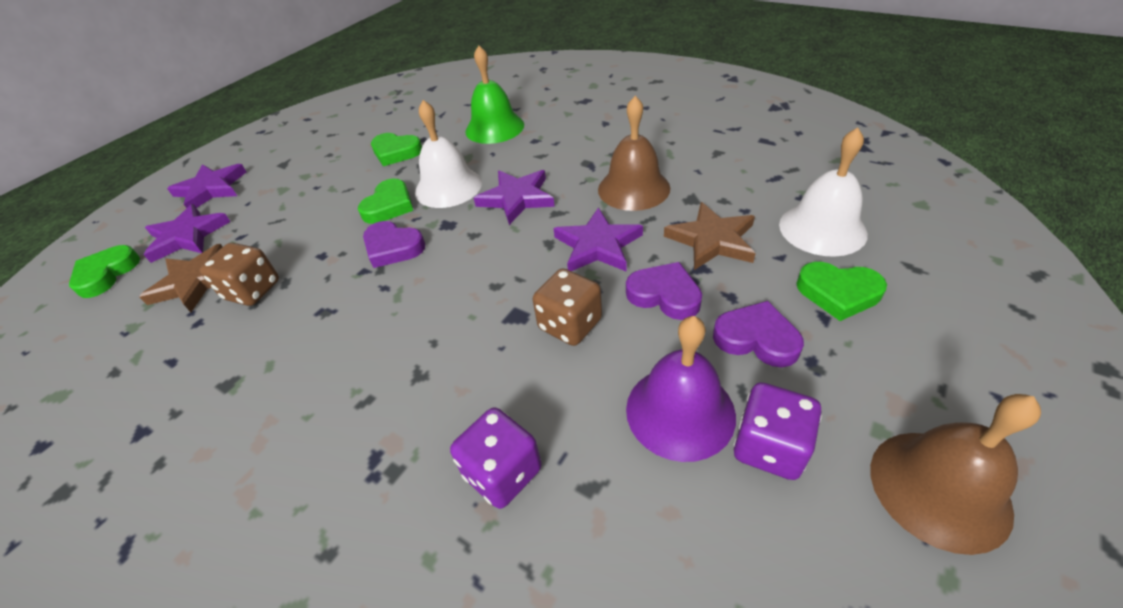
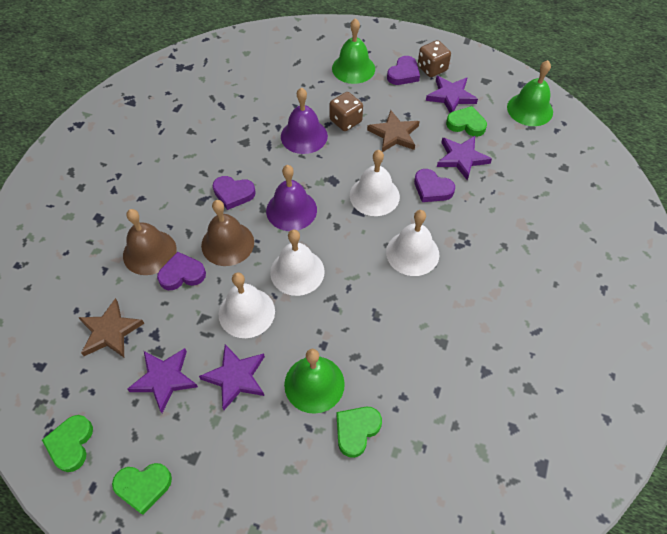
green bell: [465,45,524,144] = 1 -> [284,349,345,414] [332,18,375,84] [507,60,553,126] = 3
purple bell: [626,316,736,462] = 1 -> [266,165,317,231] [281,88,328,154] = 2
purple dice: [450,407,542,509] [733,382,822,480] = 2 -> none = 0
purple heart: [363,221,425,268] [626,262,702,320] [713,301,804,367] = 3 -> [157,252,206,290] [213,176,256,210] [387,56,420,85] [414,169,455,202] = 4
white bell: [415,100,482,208] [779,127,868,257] = 2 -> [219,272,275,338] [270,230,325,296] [350,150,400,216] [386,210,439,276] = 4

